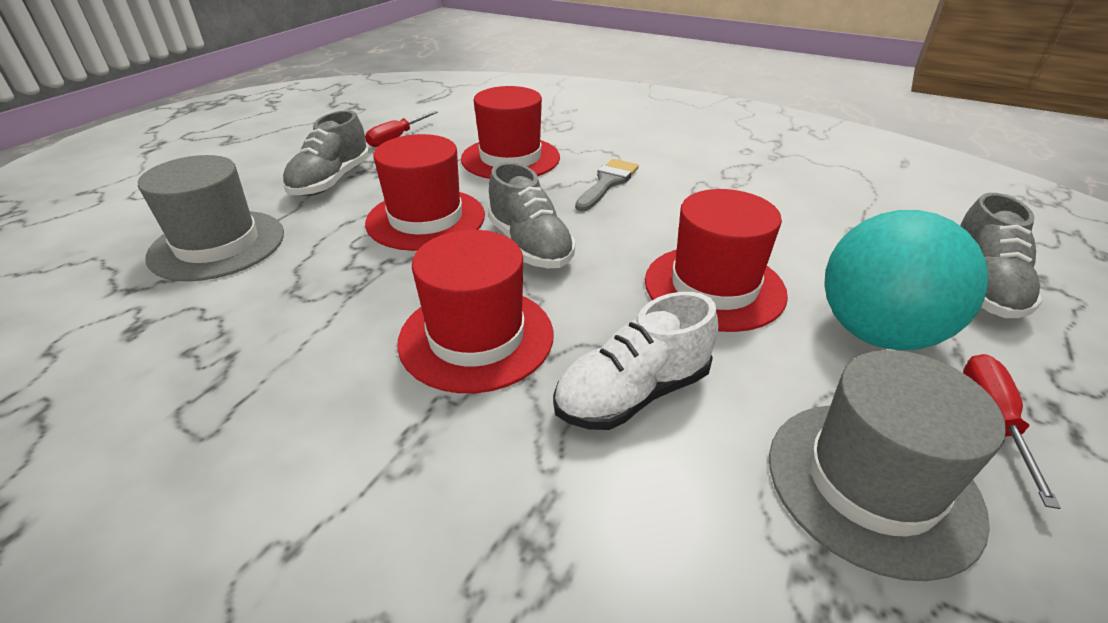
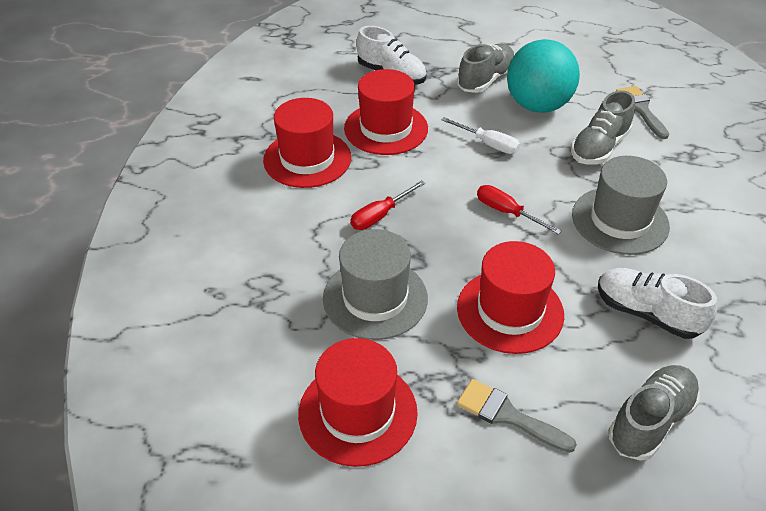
grey brush: [575,159,639,211] = 1 -> [457,379,577,453] [616,86,669,139] = 2
white screwdriver: none = 0 -> [442,117,520,154] = 1
white shoe: [553,292,718,430] = 1 -> [357,26,426,85] [598,268,717,339] = 2

